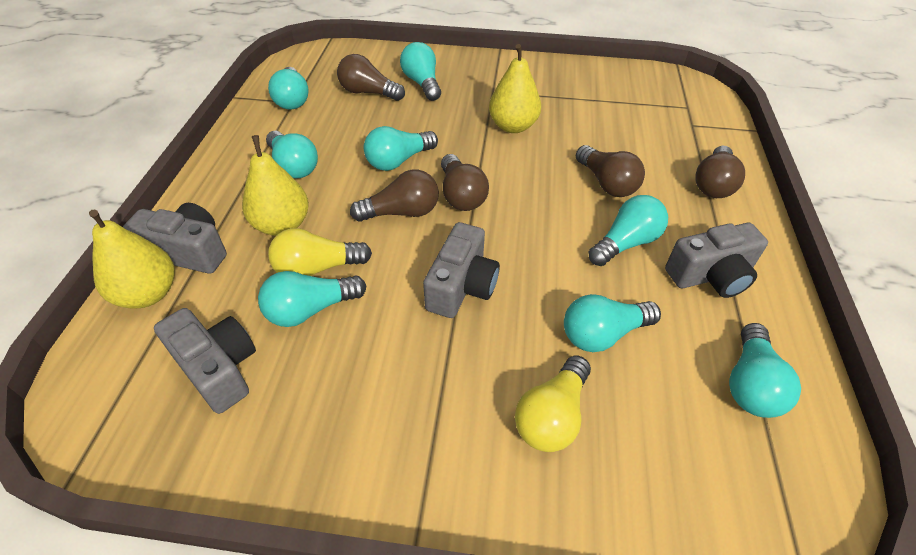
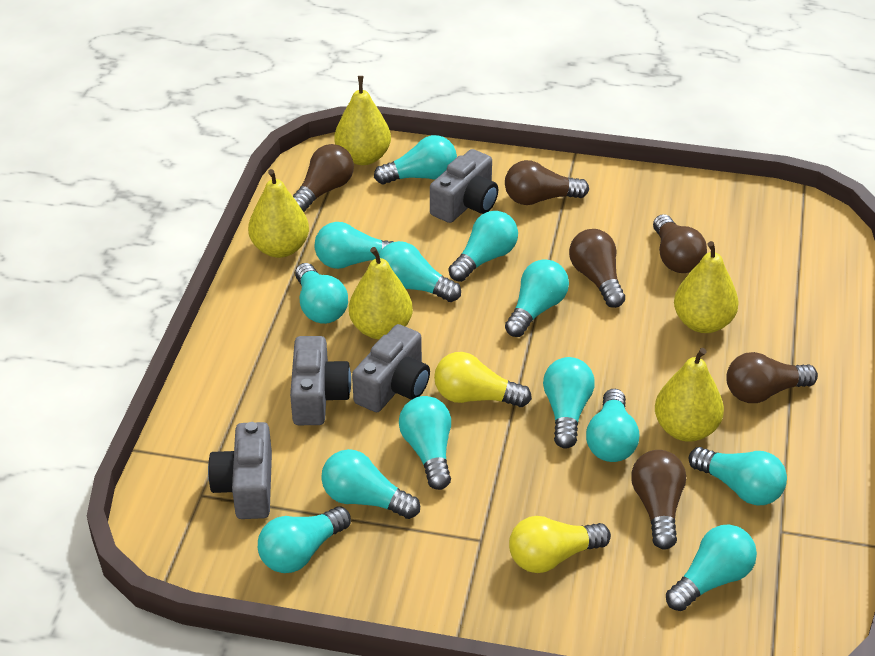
brown light bulb: [337,54,405,101] [350,169,439,222] [441,154,489,211] [576,145,645,197] [695,146,745,198] = 5 -> [293,144,354,212] [505,160,589,205] [569,229,625,308] [631,450,686,550] [653,214,707,273] [726,352,818,403] = 6
turquoise light bulb: [258,271,366,327] [266,130,318,178] [268,67,309,109] [364,126,438,171] [400,42,441,101] [564,294,661,352] [588,195,668,266] [729,323,801,418] = 8 -> [258,506,351,573] [295,263,348,324] [315,222,393,269] [321,449,420,519] [374,135,457,184] [379,241,461,302] [399,396,451,490] [448,211,518,282] [505,259,569,337] [543,357,595,449] [586,389,639,462] [666,525,757,611] [689,447,787,505] = 13
yellow pear: [89,209,175,309] [242,135,309,236] [489,44,541,133] = 3 -> [248,169,309,258] [334,76,391,165] [349,247,413,339] [655,348,724,442] [674,241,739,333] = 5

